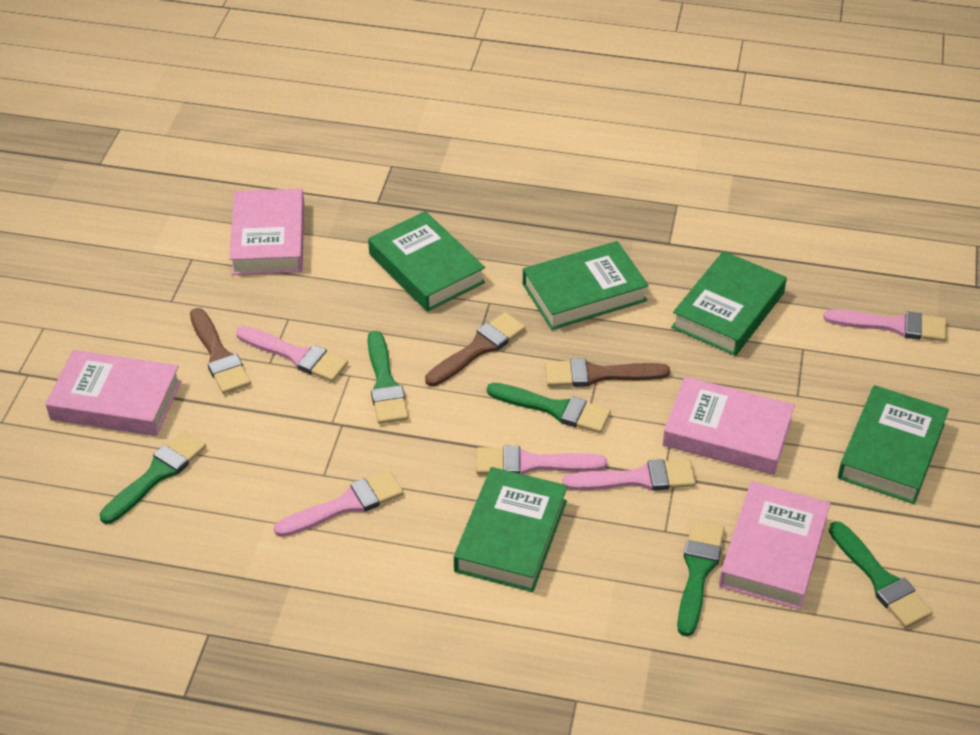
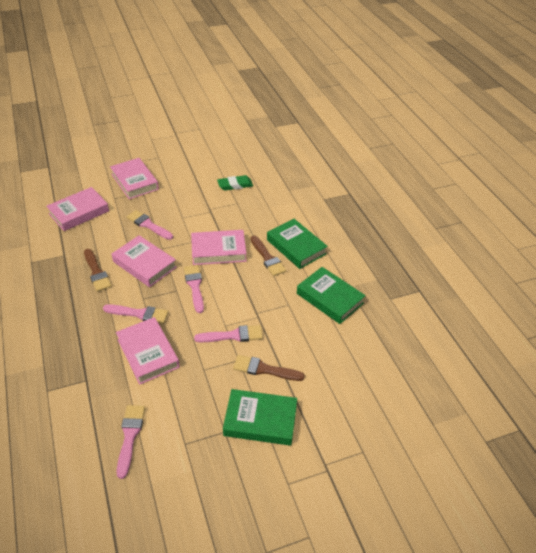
green book: [368,211,485,312] [454,467,568,592] [523,241,649,330] [671,251,787,356] [838,385,949,504] = 5 -> [223,389,297,446] [267,219,328,269] [297,267,366,324] = 3
green brush: [100,431,206,524] [367,331,409,424] [487,383,611,433] [677,520,725,637] [829,521,933,628] = 5 -> none = 0
green eraser: none = 0 -> [217,175,253,190] = 1
pink book: [45,350,181,436] [229,188,304,275] [662,376,795,475] [719,481,830,610] = 4 -> [46,187,109,231] [110,158,159,199] [111,235,177,287] [116,317,180,385] [191,230,247,265] = 5

